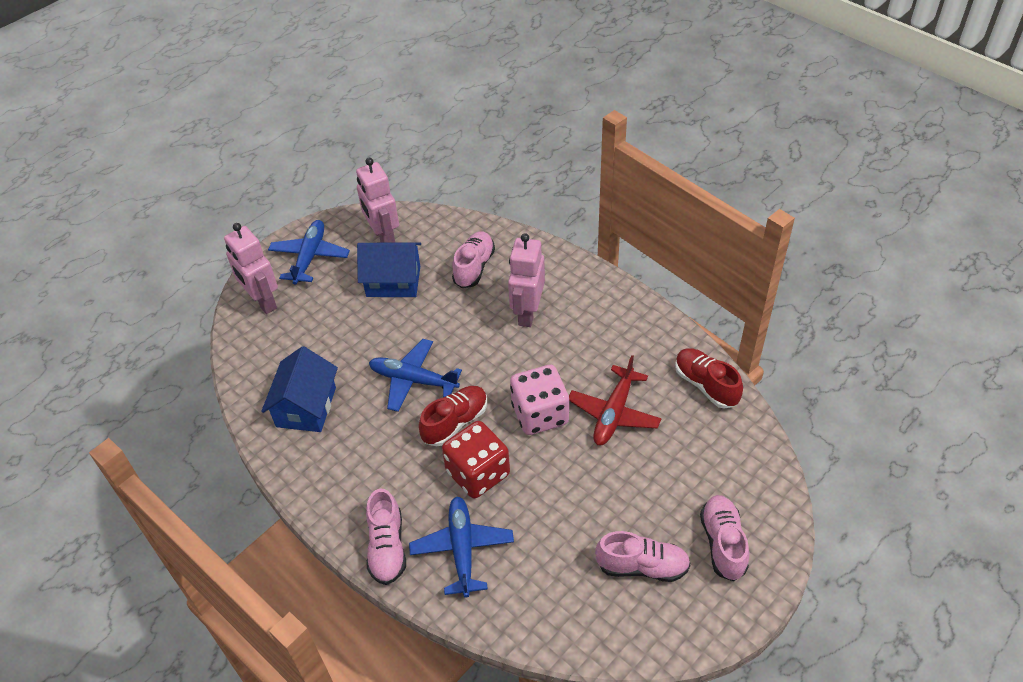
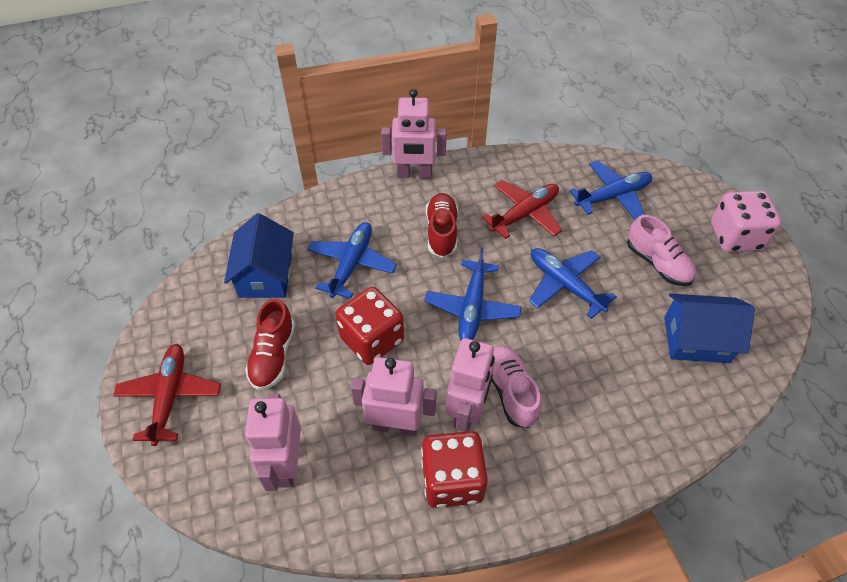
blue plane: [268,220,350,285] [369,339,462,412] [409,497,514,598] = 3 -> [307,222,397,299] [425,247,522,340] [529,248,617,319] [570,160,652,220] = 4
pink robot: [224,223,278,314] [356,158,399,243] [508,233,545,327] = 3 -> [245,393,301,491] [351,357,437,436] [381,89,447,179] [445,338,495,432] = 4
pink shoe: [366,489,406,585] [452,231,495,288] [595,531,691,582] [700,495,749,581] = 4 -> [492,345,541,428] [627,215,696,286] = 2
red dice: [442,421,510,499] = 1 -> [335,287,404,365] [421,431,488,508] = 2
red plane: [569,355,662,445] = 1 -> [113,344,221,446] [482,180,562,239] = 2

